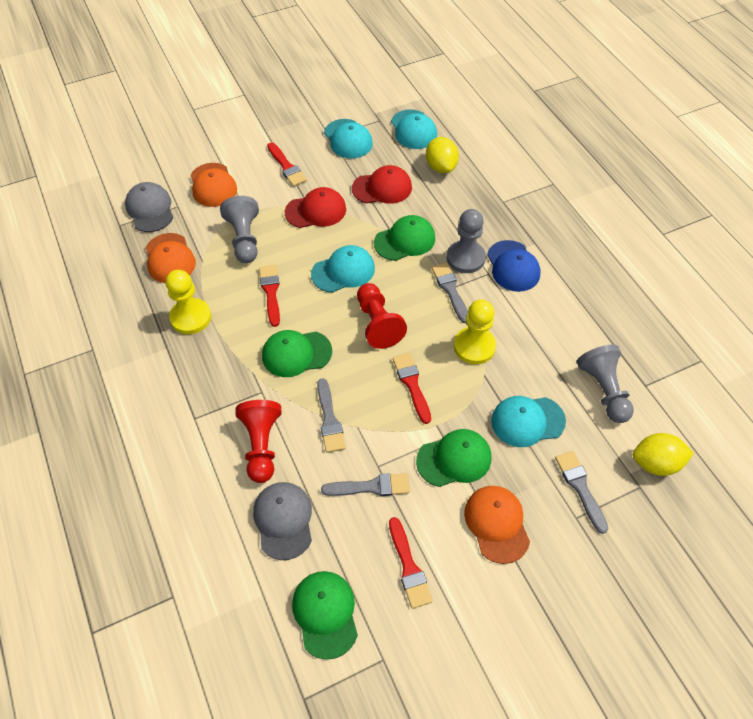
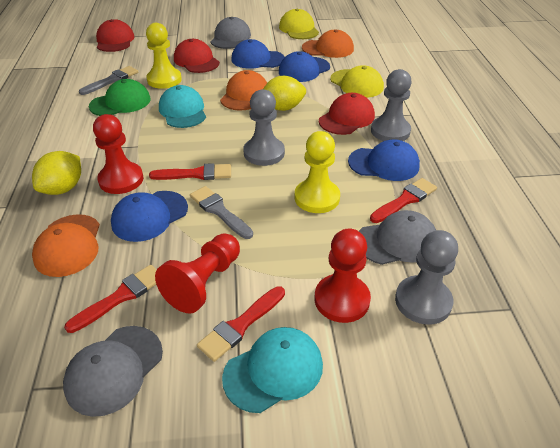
blue cap: [487,240,540,292] = 1 -> [111,191,188,242] [231,39,285,69] [279,51,330,82] [348,139,420,181] = 4
green cap: [262,330,332,377] [292,571,358,660] [374,215,435,261] [416,429,491,487] = 4 -> [89,79,151,116] = 1
grey brush: [317,378,346,453] [321,473,410,496] [432,263,468,323] [555,451,608,534] = 4 -> [79,66,138,95] [190,186,253,239] = 2
grey cap: [125,182,173,232] [253,482,312,560] = 2 -> [63,326,163,417] [210,17,251,49] [359,210,436,265] = 3
red cap: [285,187,346,228] [352,165,412,204] = 2 -> [96,19,134,52] [174,39,220,73] [319,93,375,135] = 3
red pawn: [235,400,282,483] [357,283,407,349] = 2 -> [93,114,144,194] [155,233,240,313] [315,229,371,323] = 3
turquoise cap: [311,245,375,293] [324,119,373,159] [391,109,437,149] [491,396,566,447] = 4 -> [159,85,206,128] [222,327,323,413] = 2
yellow cap: none = 0 -> [279,9,319,39] [330,65,384,98] = 2

